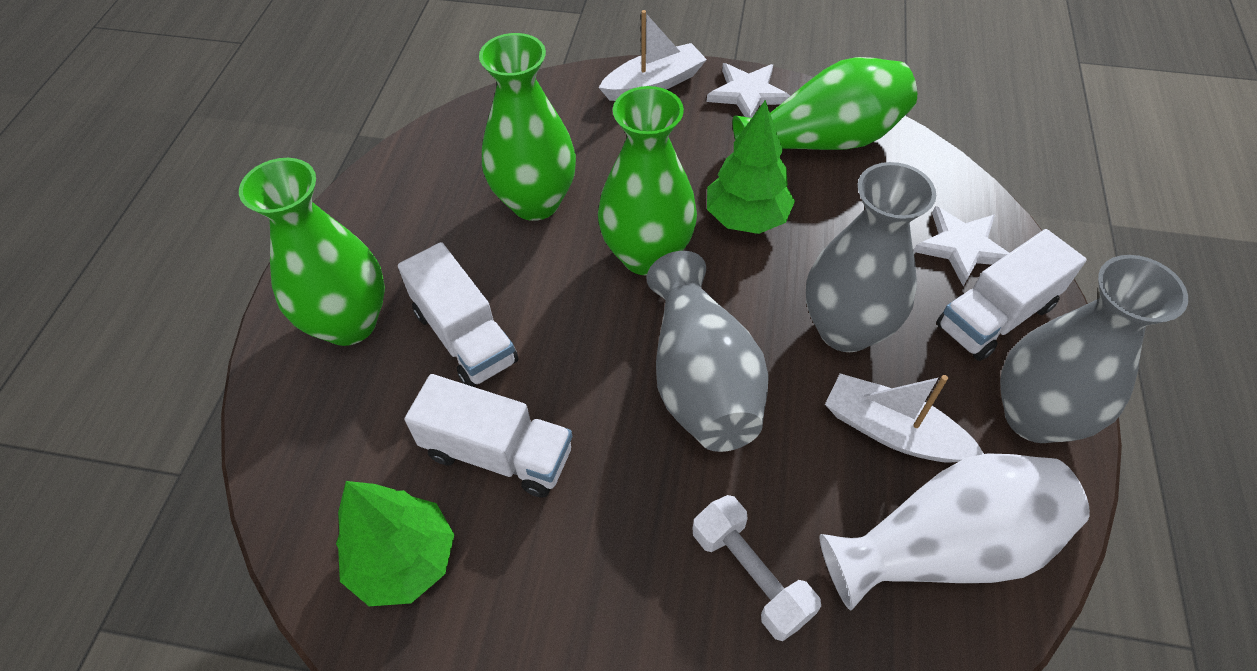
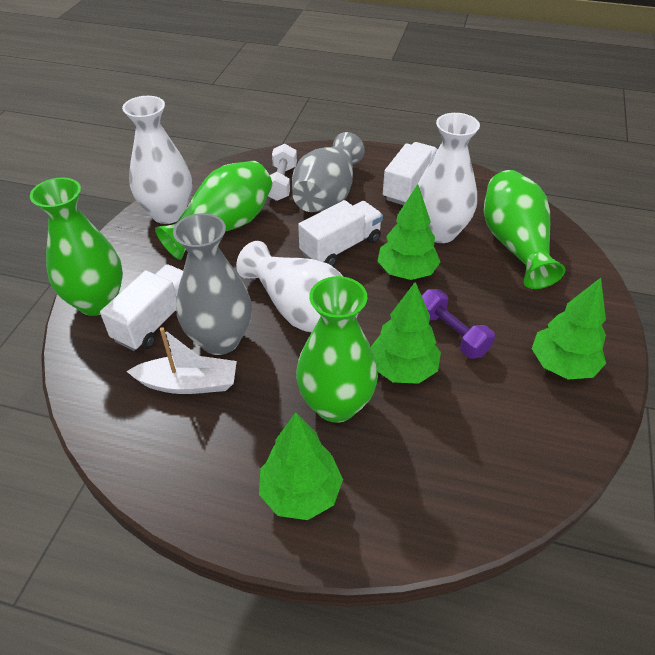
green tree: [336,481,454,606] [707,100,795,234] = 2 -> [259,412,343,520] [371,282,441,384] [378,184,440,280] [532,278,606,379] = 4
grey vase: [647,251,769,452] [806,162,936,352] [1000,255,1188,443] = 3 -> [173,213,252,355] [292,132,365,212] = 2
purple dumbbell: none = 0 -> [422,289,495,359] = 1
white boat: [599,10,707,101] [825,373,984,463] = 2 -> [127,327,237,394] = 1
white star: [707,63,790,118] [913,206,1009,286] = 2 -> none = 0
white vase: [819,453,1090,610] = 1 -> [122,96,192,224] [236,241,358,332] [418,113,480,243] = 3

